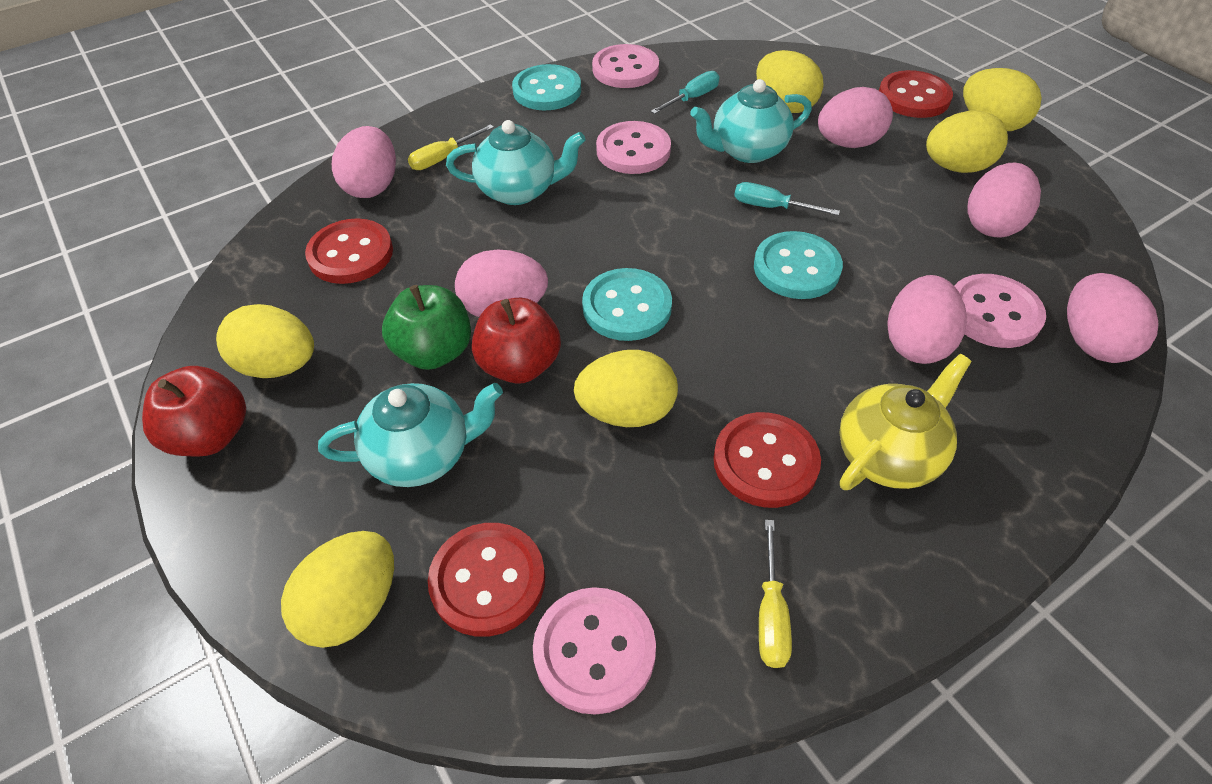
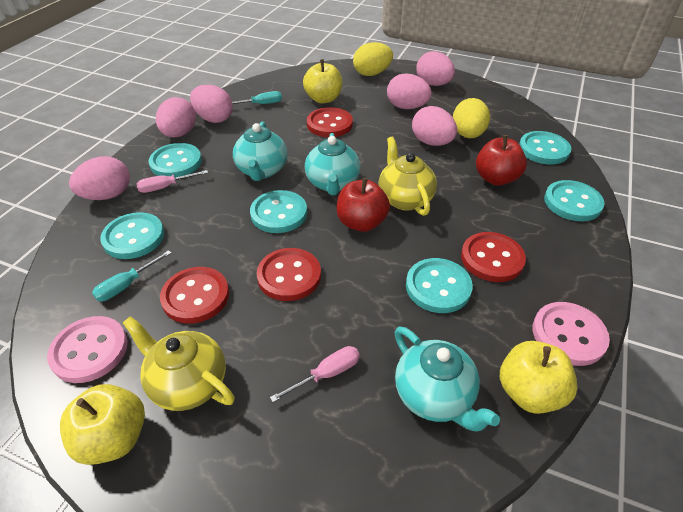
green apple: [382,285,471,370] = 1 -> none = 0
pink button: [533,587,656,715] [592,44,659,88] [596,121,671,174] [954,274,1046,348] = 4 -> [47,316,127,383] [532,302,610,366] = 2
pink screwdriver: none = 0 -> [136,170,208,193] [270,346,360,402] = 2
turquoise button: [512,64,581,110] [582,268,672,341] [754,231,843,299] = 3 -> [100,212,164,259] [148,143,202,178] [250,190,307,233] [406,258,473,313] [519,131,571,165] [544,180,605,221] = 6
yellow apple: none = 0 -> [60,384,145,465] [303,59,342,103] [500,341,578,414] = 3
yellow egg: [216,304,314,378] [281,531,394,648] [574,350,678,427] [756,50,824,113] [926,110,1008,173] [963,68,1042,131] = 6 -> [353,42,393,76] [453,98,490,138] = 2
yellow screwdriver: [408,124,494,170] [759,520,792,668] = 2 -> none = 0
yellow teapot: [839,354,972,490] = 1 -> [123,316,235,411] [378,137,437,216] = 2

